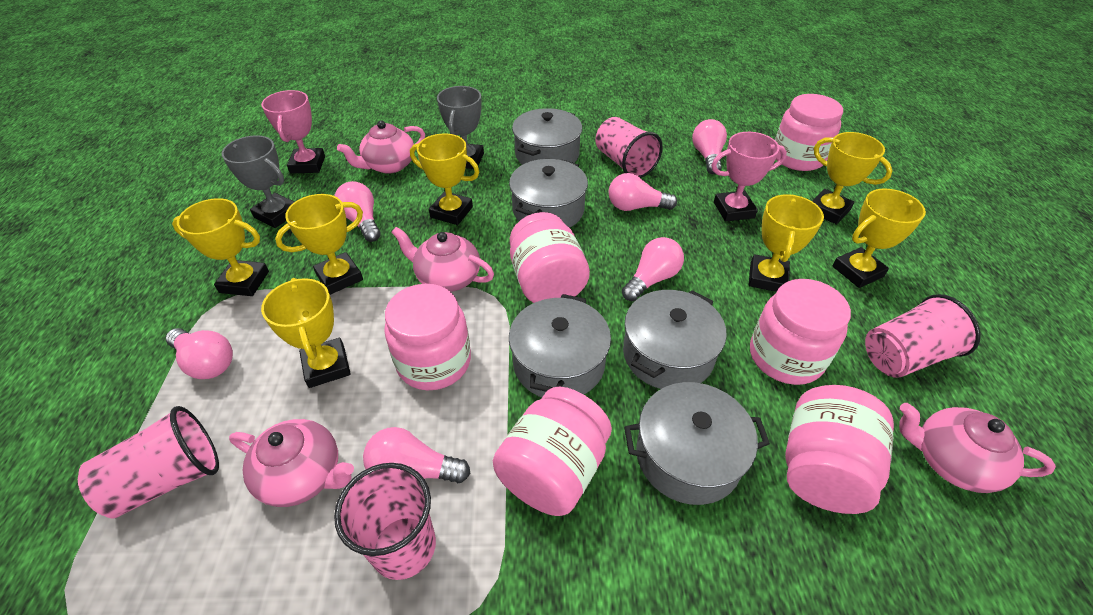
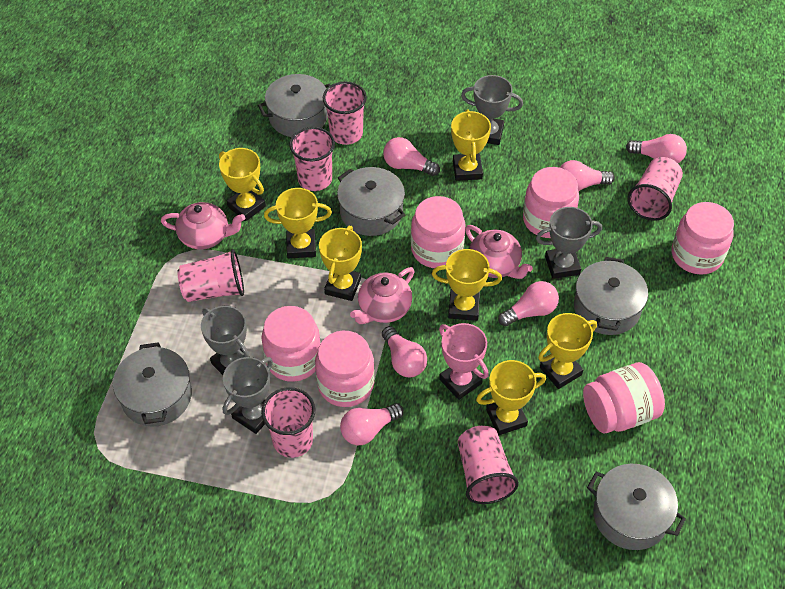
grey trophy: [222,135,294,228] [437,86,484,169] = 2 -> [201,306,250,375] [223,357,273,434] [461,75,523,145] [536,207,602,279] = 4
pink cup: [78,406,219,519] [334,463,436,580] [595,117,663,178] [865,294,981,378] = 4 -> [177,249,244,302] [261,387,315,458] [289,127,335,191] [323,82,367,145] [458,426,519,504] [627,157,683,221] = 6
pink teapot: [229,419,354,507] [337,120,425,174] [391,227,494,292] [899,403,1056,493] = 4 -> [161,202,245,250] [350,267,415,324] [465,225,533,279] = 3
pink trophy: [261,90,325,173] [711,132,787,222] = 2 -> [439,323,489,400] = 1

